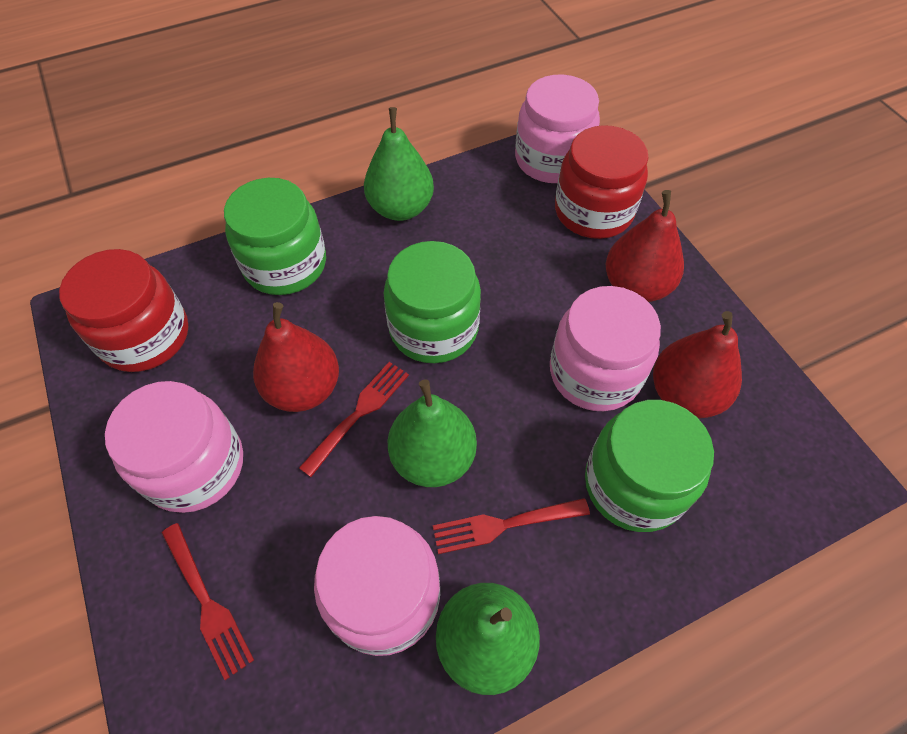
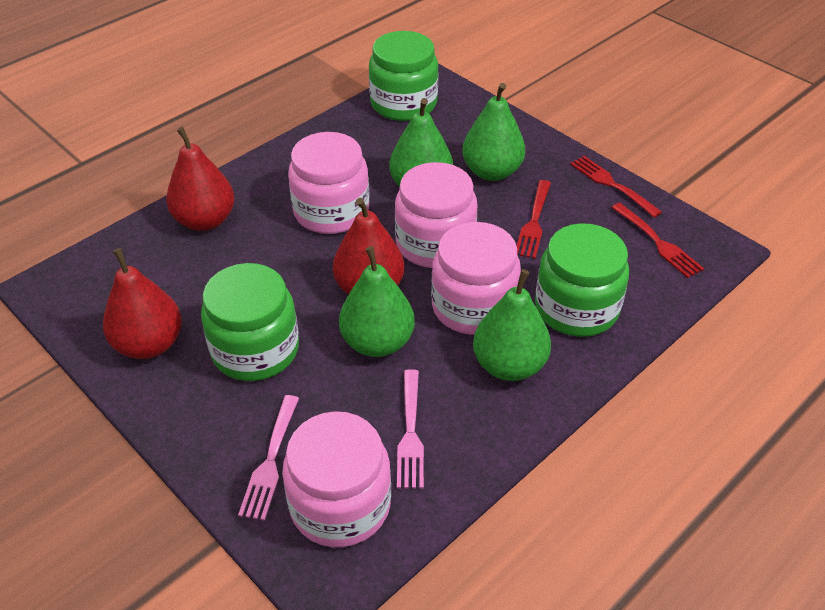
green pear: [364,107,434,221] [388,379,477,487] [436,583,540,695] = 3 -> [339,246,415,357] [389,98,453,187] [462,83,525,181] [473,269,551,381] = 4
pink fork: none = 0 -> [238,395,299,520] [397,369,424,489] = 2
red jar: [59,249,189,372] [555,125,648,239] = 2 -> none = 0

